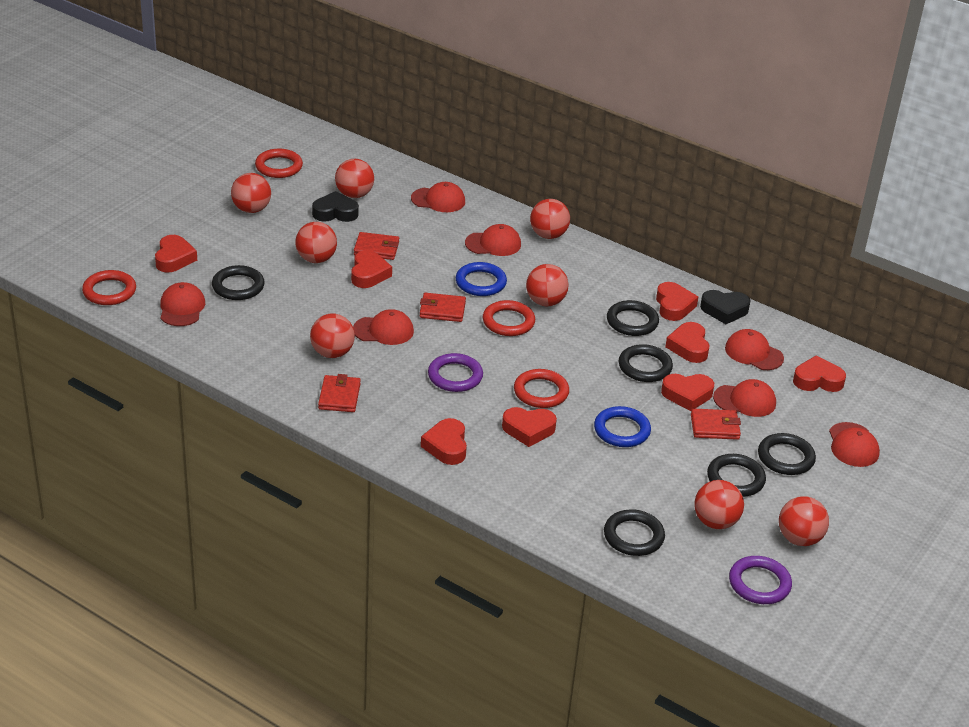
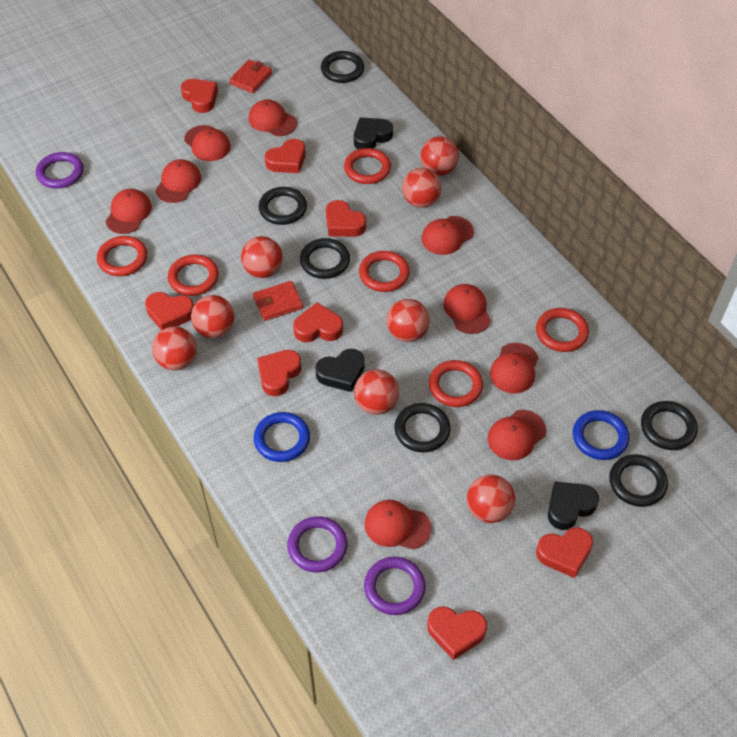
black heart: [312,191,359,222] [700,290,751,324] = 2 -> [315,349,365,392] [354,117,393,149] [548,482,599,530] = 3
purple ring: [428,353,483,392] [729,556,792,604] = 2 -> [36,152,84,188] [287,516,348,572] [364,557,426,615] = 3
red cap: [160,282,205,326] [353,309,414,345] [411,182,465,212] [465,224,521,256] [713,379,776,417] [725,329,784,370] [829,422,880,467] = 7 -> [106,189,152,234] [155,159,201,203] [184,125,231,161] [249,100,297,136] [364,500,431,549] [422,216,474,255] [443,284,491,334] [487,410,547,460] [490,343,538,393] = 9
red ring: [82,270,136,305] [255,149,303,178] [483,300,535,336] [514,369,569,408] = 4 -> [97,236,147,276] [168,254,219,296] [344,148,391,184] [359,251,410,292] [429,360,483,407] [536,308,589,352] = 6
red wallet: [318,374,361,412] [354,232,399,260] [420,293,466,322] [691,408,741,440] = 4 -> [229,60,272,93] [253,281,303,321] = 2

